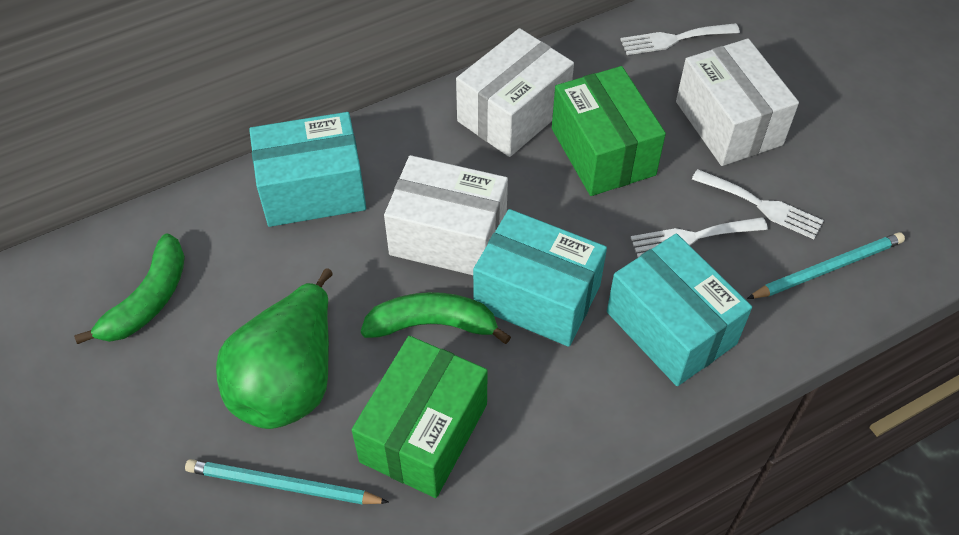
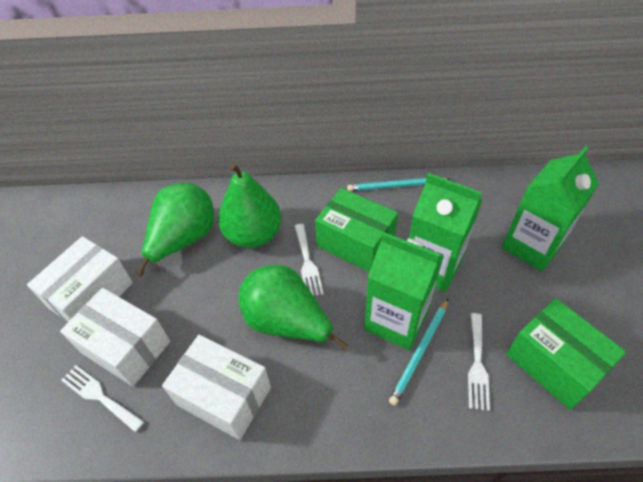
green banana: [74,233,185,344] [361,292,511,344] = 2 -> none = 0
green carton: none = 0 -> [364,232,444,350] [409,173,483,292] [502,146,599,272] = 3
green pear: [216,269,333,429] = 1 -> [136,183,214,276] [218,163,281,248] [238,265,348,350] = 3
turquoise box: [249,112,366,227] [473,209,607,347] [607,234,752,386] = 3 -> none = 0

